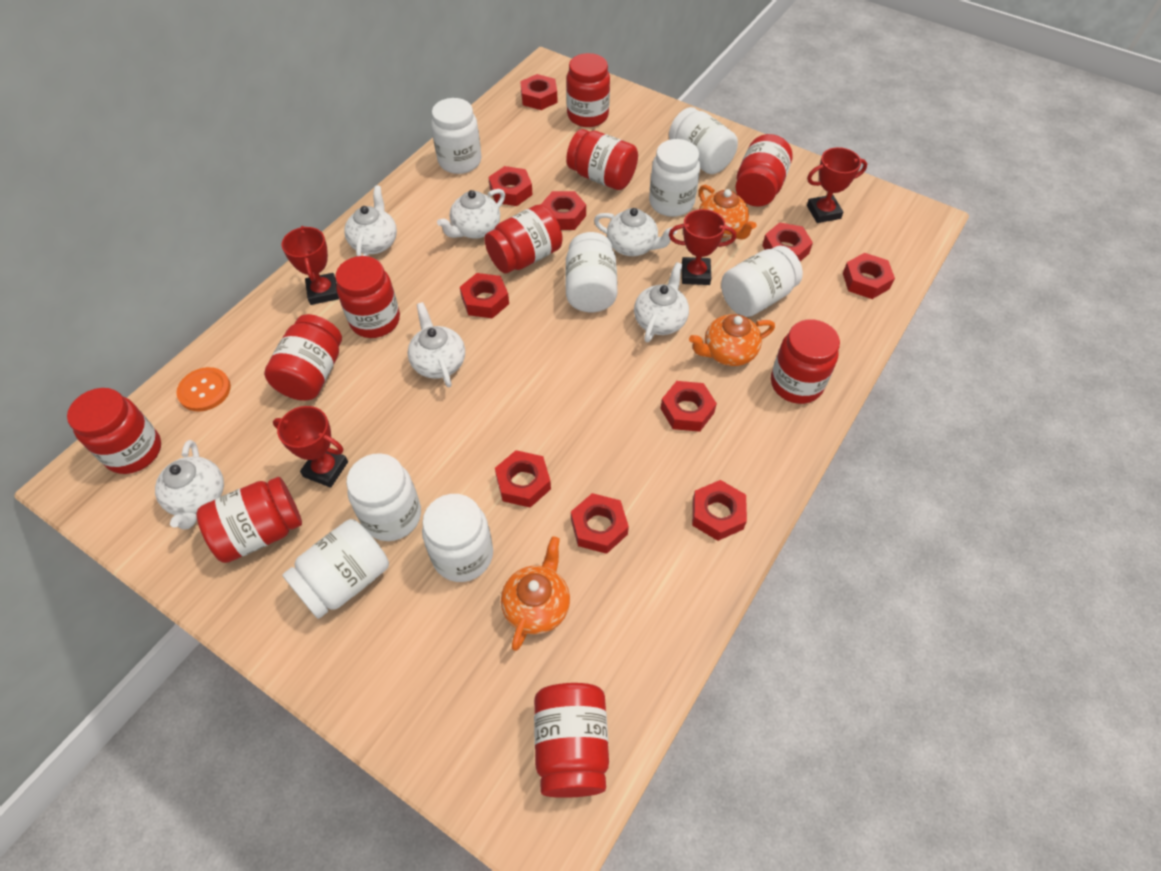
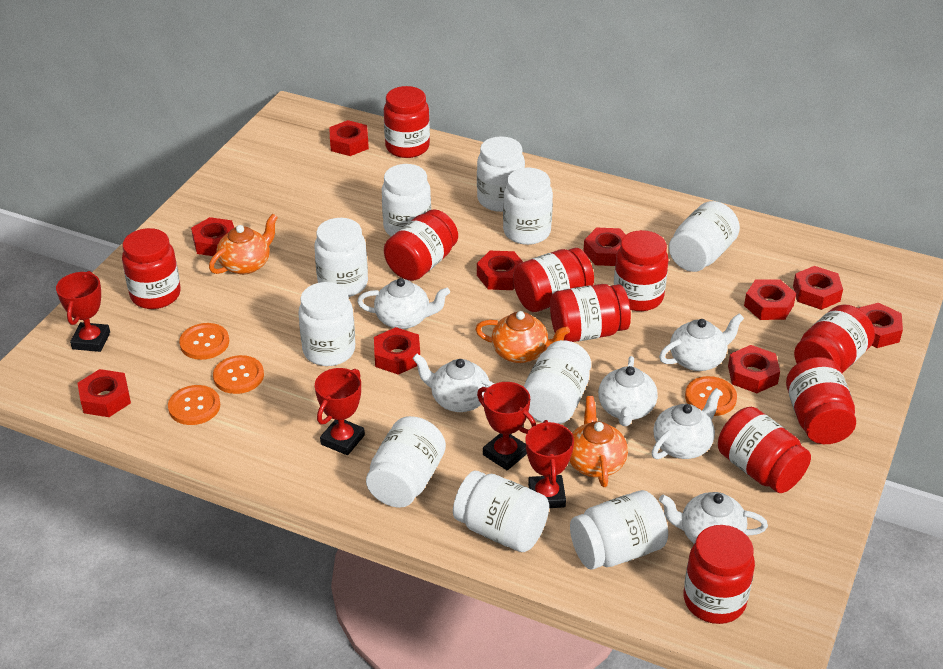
orange button: [176,367,231,412] = 1 -> [168,385,220,425] [179,323,229,360] [213,355,264,394] [685,376,737,416] = 4
white jar: [283,519,389,619] [346,453,421,541] [422,494,493,582] [431,98,481,174] [565,232,618,312] [649,139,700,217] [669,107,738,174] [721,246,803,317] = 8 -> [298,282,355,366] [314,218,368,297] [366,416,446,508] [382,164,431,237] [453,471,549,552] [477,136,525,212] [503,168,553,245] [523,340,591,424] [570,490,668,570] [669,201,740,272] = 10

